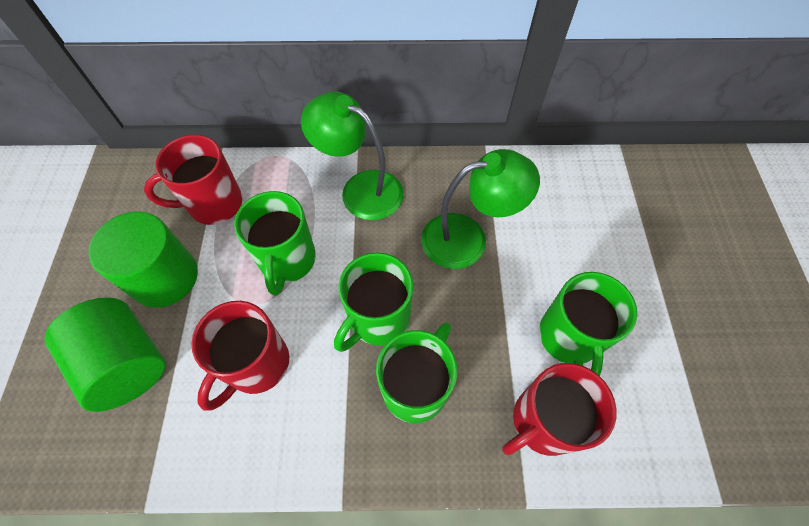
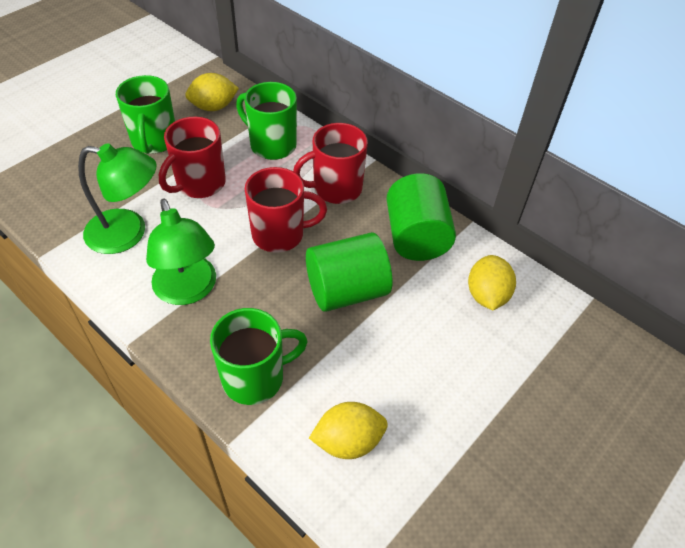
green mug: [234,191,316,296] [334,253,413,352] [376,322,458,423] [539,272,637,376] = 4 -> [116,75,175,154] [210,308,308,405] [236,82,297,160] = 3
yellow lemon: none = 0 -> [185,73,239,111] [309,402,388,459] [468,255,516,310] = 3

